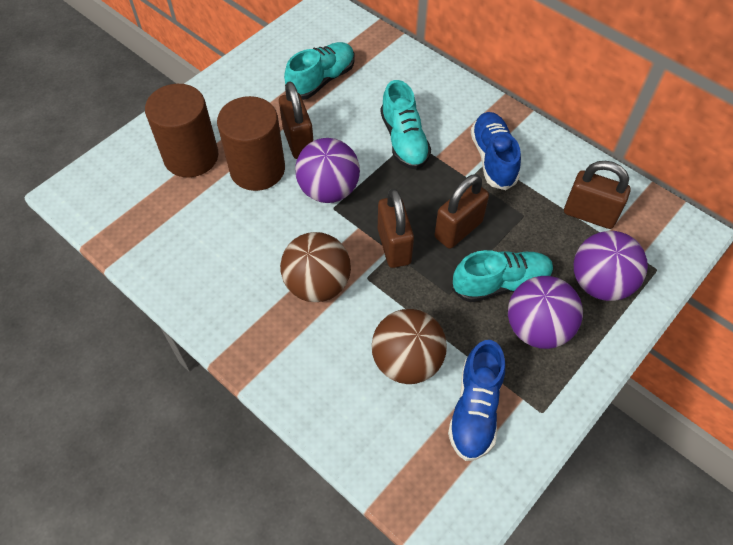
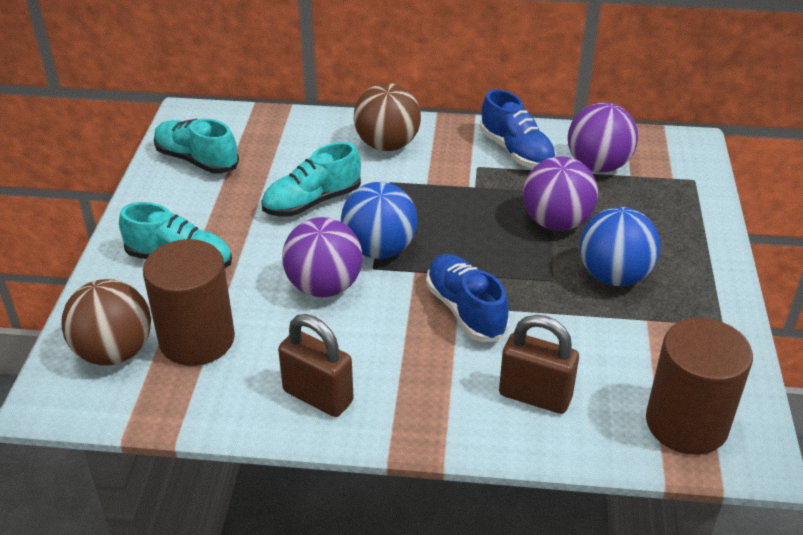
blue ball: none = 0 -> [341,182,418,259] [580,207,660,286] = 2
brown padlock: [279,81,314,159] [378,188,414,268] [434,174,489,249] [564,161,631,229] = 4 -> [278,314,354,417] [499,315,579,414] = 2

